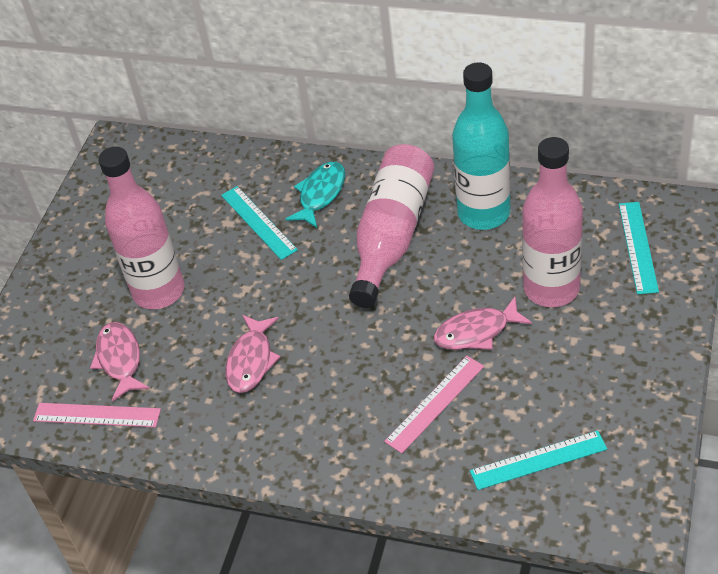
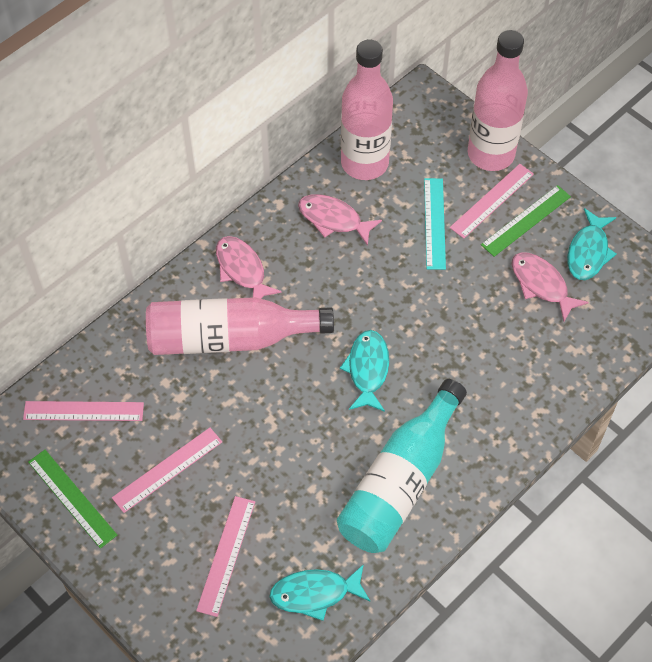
green ruler: none = 0 -> [28,450,117,549] [481,185,571,257] = 2
pink ruler: [33,403,161,427] [384,356,484,454] = 2 -> [23,401,144,421] [112,428,222,513] [196,496,255,617] [450,164,534,239] = 4
turquoise fish: [285,162,345,228] = 1 -> [269,564,370,621] [340,330,389,412] [567,208,617,280] = 3
turquoise ruler: [221,186,298,260] [470,431,607,490] [619,202,659,294] = 3 -> [424,178,446,270] = 1

